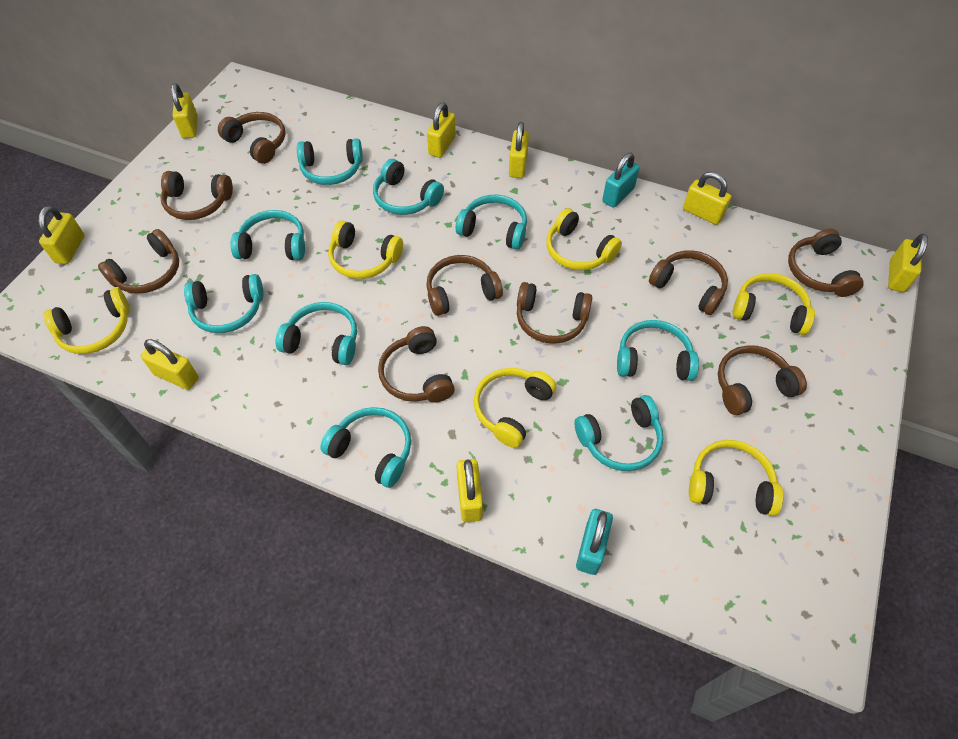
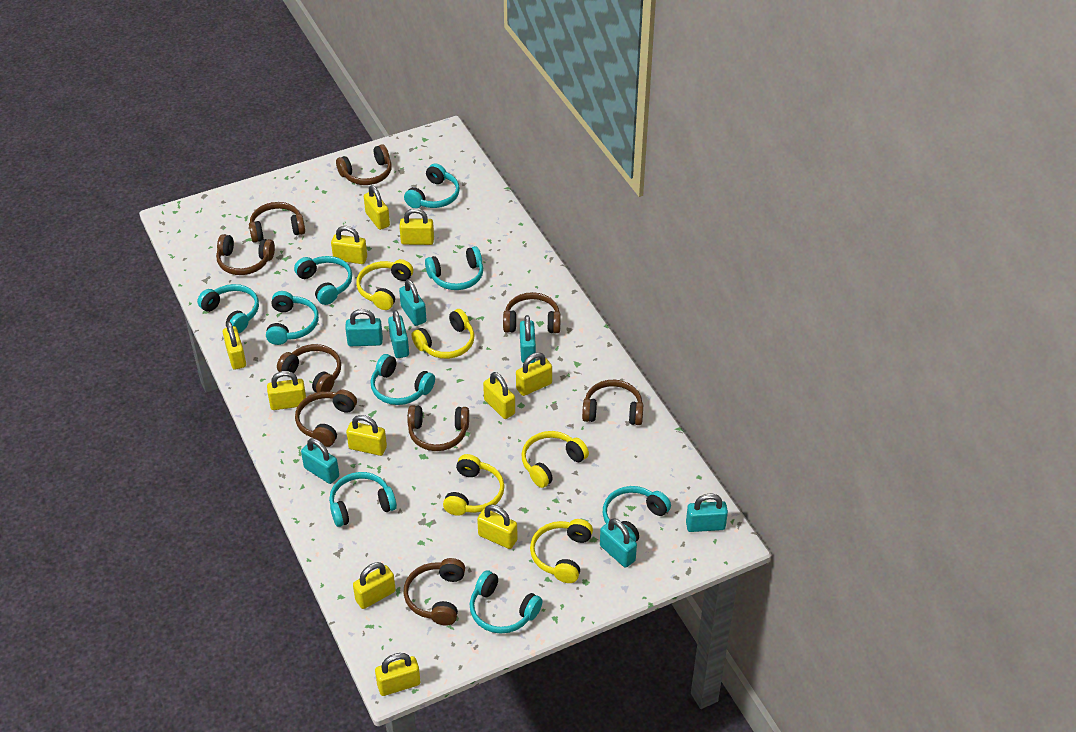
turquoise padlock: [576,509,613,575] [602,153,640,208] = 2 -> [301,438,339,484] [345,309,383,346] [388,310,409,358] [399,279,426,326] [520,315,536,363] [600,518,637,568] [686,493,728,532] = 7
yellow headphones: [43,288,130,354] [328,220,403,279] [474,368,556,448] [546,208,622,270] [689,440,783,516] [733,273,815,335] = 6 -> [356,259,413,310] [411,309,475,359] [443,454,505,516] [521,431,589,488] [530,519,593,583] = 5
yellow padlock: [38,206,85,264] [141,339,199,390] [171,83,198,138] [427,102,456,158] [456,459,483,522] [509,122,529,178] [683,172,731,225] [888,234,928,292] = 8 -> [223,322,246,370] [267,371,306,410] [331,226,367,264] [346,415,387,456] [353,562,396,609] [364,185,390,230] [375,653,420,696] [399,208,434,245] [477,505,518,549] [483,372,515,419] [516,353,552,396] = 11

